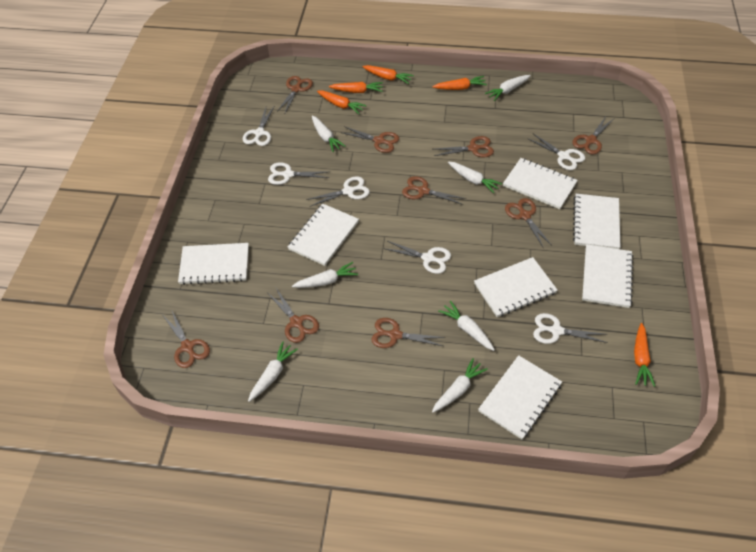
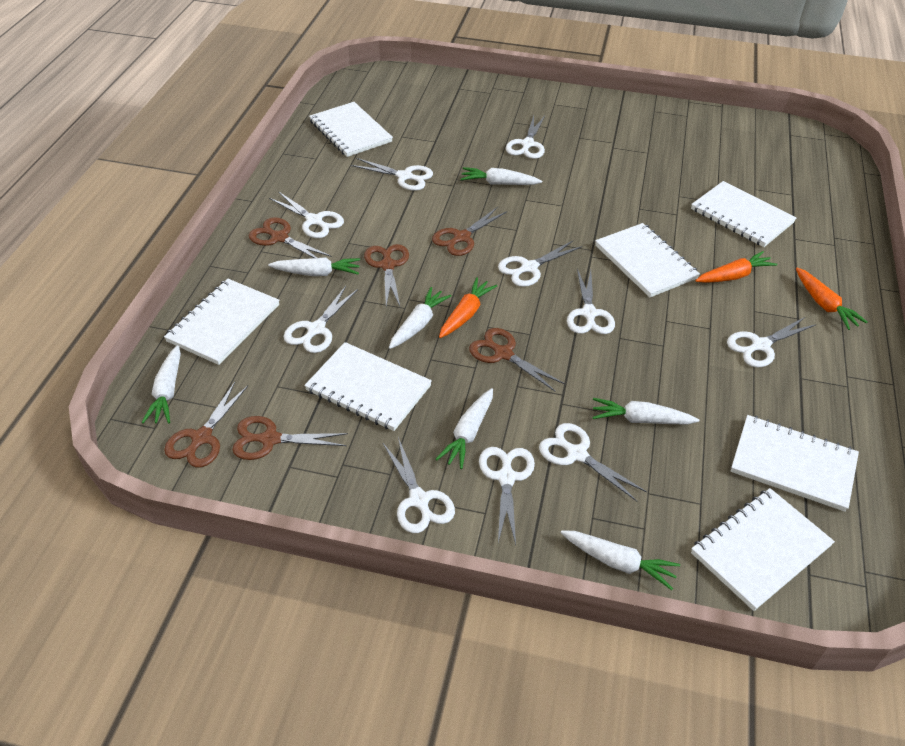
brown scissors: [164,311,210,368] [268,288,319,343] [277,76,313,113] [340,126,399,153] [371,318,446,348] [402,176,466,205] [434,136,494,157] [505,198,552,247] [572,116,613,154] = 9 -> [164,382,248,467] [232,416,348,460] [249,217,332,258] [364,244,409,306] [432,207,507,256] [469,328,565,392] = 6
orange carrot: [317,91,367,114] [329,82,383,93] [362,65,414,84] [432,76,487,90] [634,323,655,387] = 5 -> [439,277,497,338] [695,251,777,283] [796,268,867,330] = 3
white scissors: [243,107,274,146] [268,162,330,185] [306,176,370,207] [383,241,451,274] [527,134,585,170] [533,313,608,344] = 6 -> [269,191,344,238] [283,286,358,353] [351,158,433,190] [383,437,455,533] [479,447,535,545] [498,241,582,287] [506,116,545,159] [539,423,647,501] [567,269,615,334] [727,317,817,368] = 10

